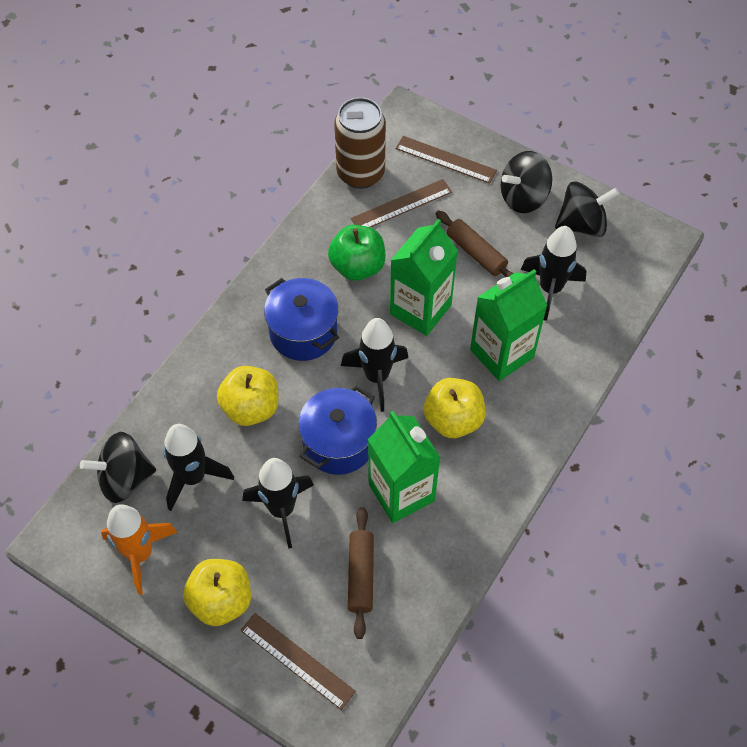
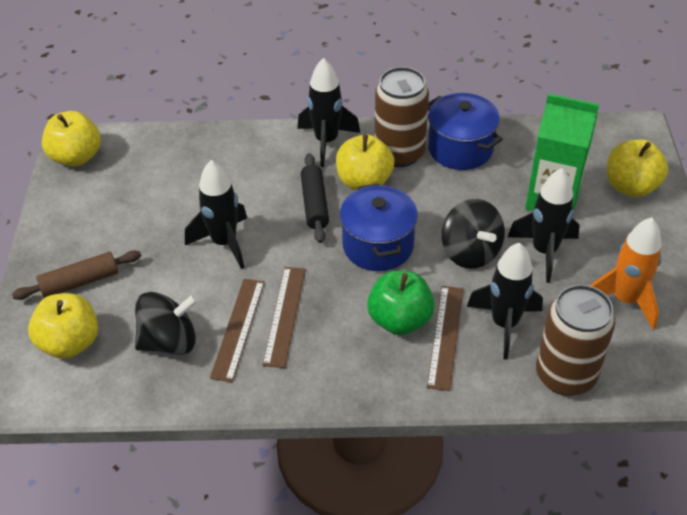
black rolling pin: none = 0 -> [301,153,329,243] = 1
black spinning top: [80,432,156,503] [501,151,552,213] [555,181,619,237] = 3 -> [135,292,198,355] [441,199,505,269] = 2
brown can: [334,97,386,189] = 1 -> [375,67,429,167] [536,285,615,396] = 2
brown rolling pin: [348,507,374,639] [436,211,514,277] = 2 -> [12,250,141,300] = 1
green carton: [368,411,441,523] [390,219,458,336] [470,269,548,381] = 3 -> [525,94,599,211] = 1
yellow apple: [183,559,251,626] [217,366,278,426] [423,378,485,438] = 3 -> [28,293,98,359] [42,111,101,167] [336,134,395,190] [607,139,668,197] = 4

